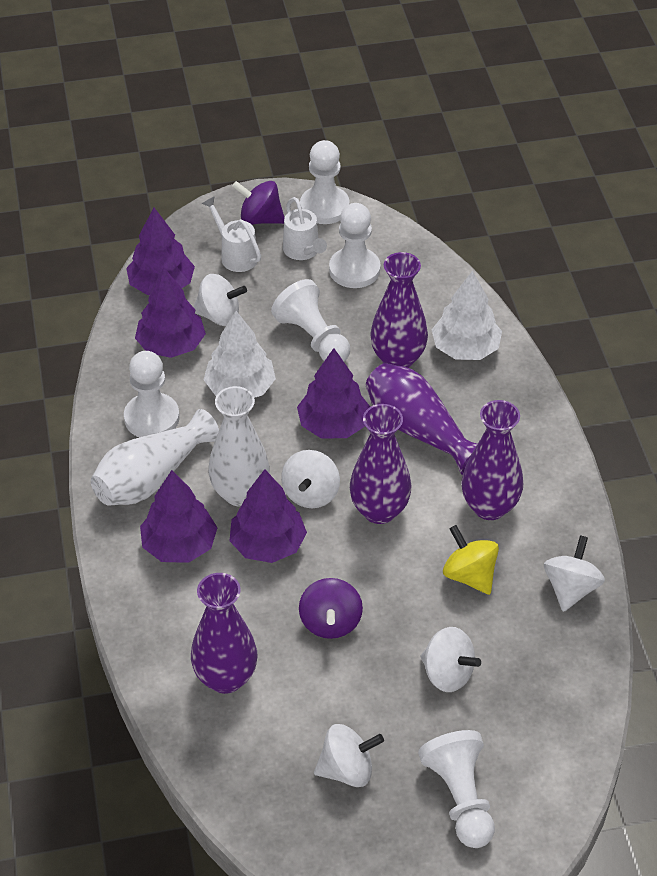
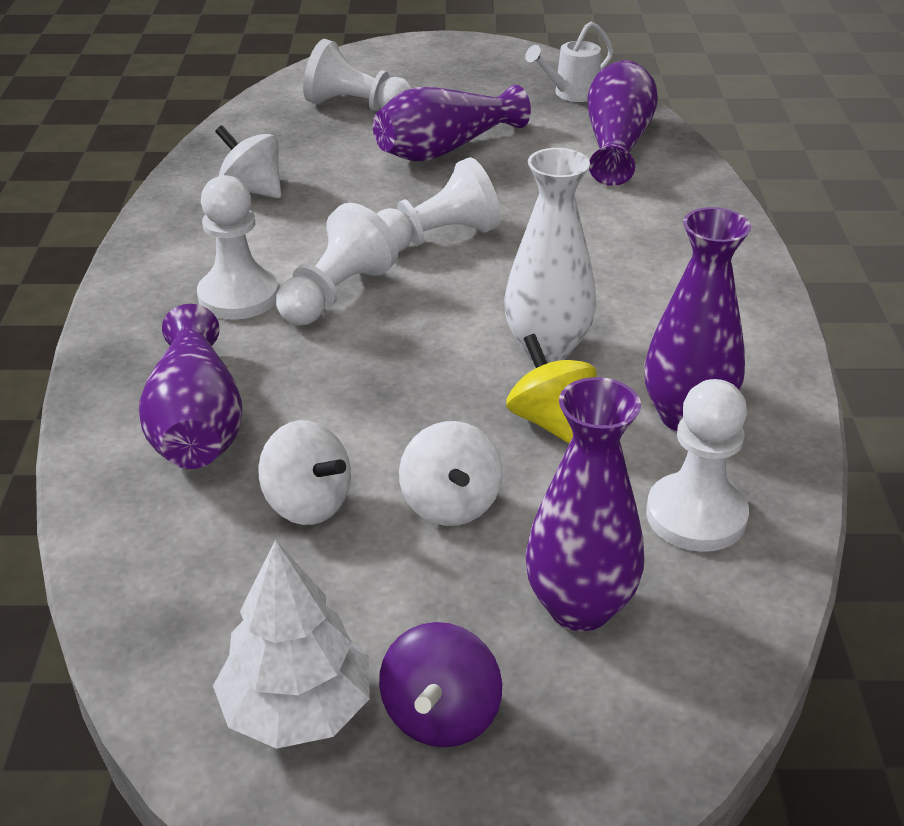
purple spinning top: [232,181,285,225] [299,578,363,639] = 2 -> [379,622,502,748] = 1
purple tree: [126,208,195,295] [135,268,206,358] [140,470,218,563] [229,469,307,563] [297,348,370,438] = 5 -> none = 0
white spinning top: [194,274,247,326] [281,450,340,508] [314,724,384,787] [420,627,481,692] [544,535,605,612] = 5 -> [215,125,281,198] [258,420,351,525] [399,421,502,526] = 3
white tree: [203,311,276,398] [432,270,502,360] = 2 -> [213,540,370,749] = 1
white vase: [91,409,219,506] [208,386,270,506] = 2 -> [504,148,596,363] = 1
white watering can: [202,196,261,272] [283,197,327,260] = 2 -> [525,21,613,102] = 1

